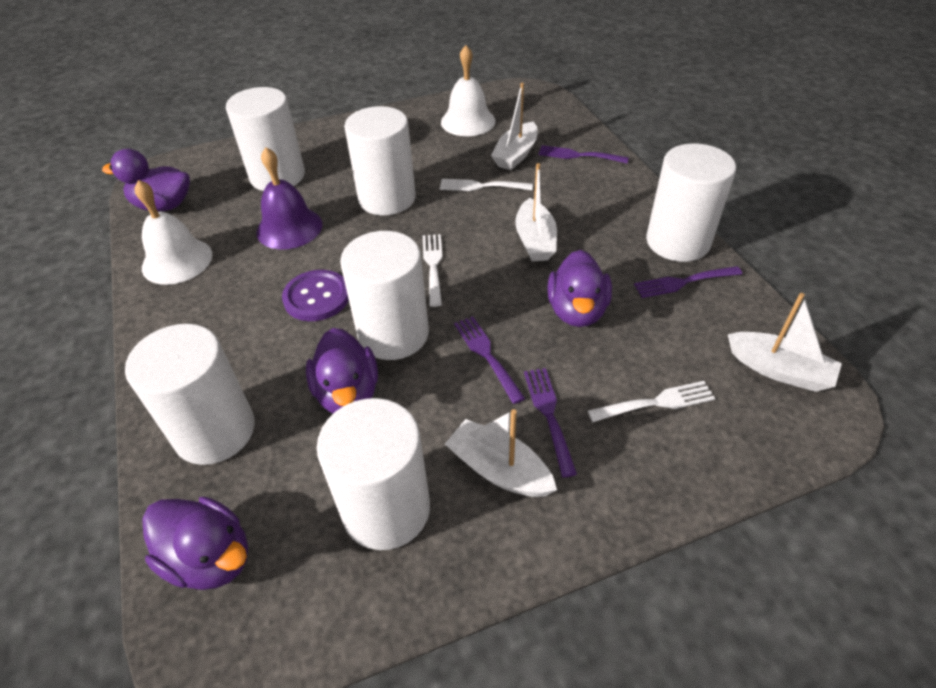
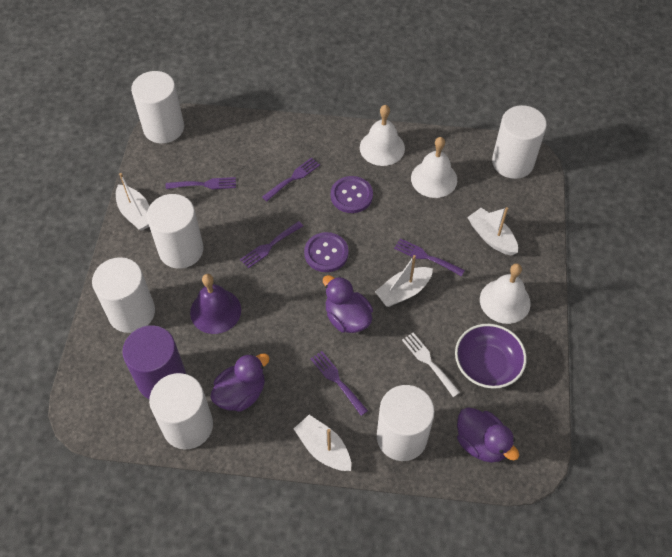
purple bowl: none = 0 -> [455,324,527,389] = 1
purple button: [282,270,349,321] = 1 -> [304,232,349,272] [331,176,373,213] = 2
purple cylinder: none = 0 -> [122,325,186,399] = 1
purple duck: [102,149,190,211] [142,496,248,590] [306,328,378,414] [547,250,612,327] = 4 -> [210,354,270,412] [323,275,373,333] [457,408,519,463] = 3
purple fork: [454,316,525,404] [524,368,577,478] [538,145,629,163] [634,266,742,298] = 4 -> [166,177,236,189] [240,221,303,269] [262,157,320,201] [310,351,368,416] [394,238,465,276] = 5
white bell: [134,180,213,285] [441,45,496,136] = 2 -> [360,105,405,166] [411,137,457,198] [480,263,531,324] = 3
white fork: [423,234,443,307] [440,179,533,191] [588,381,715,422] = 3 -> [402,333,460,397] = 1

